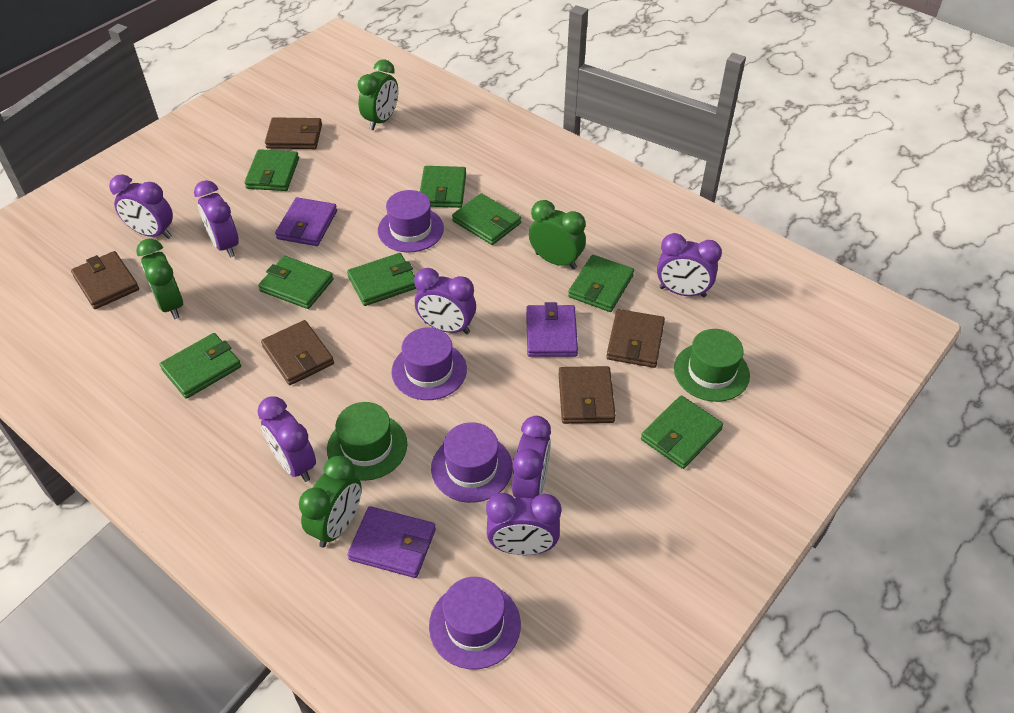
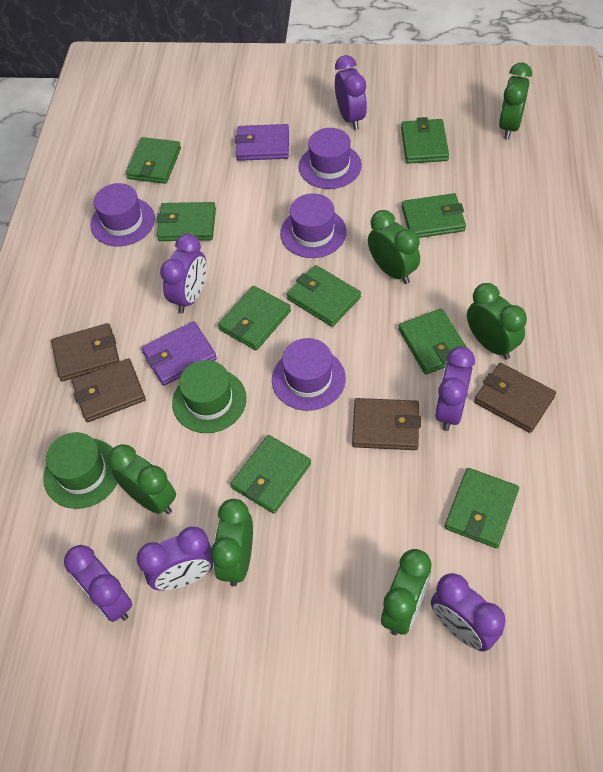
brown wallet: [71,251,139,309] [261,320,334,385] [265,117,322,149] [558,366,616,424] [606,309,665,368] = 5 -> [51,323,120,381] [72,359,146,422] [352,398,421,450] [474,363,556,433] = 4
green clock: [136,238,183,319] [299,456,362,548] [357,59,398,130] [529,200,586,269] = 4 -> [108,444,176,514] [211,499,253,586] [368,210,420,284] [381,549,432,635] [467,283,527,360] [499,63,532,139] = 6
green wallet: [159,333,241,399] [244,149,299,191] [258,256,334,309] [347,253,416,306] [420,166,466,208] [452,193,521,245] [568,255,634,312] [641,395,723,469] = 8 -> [126,137,181,184] [156,202,216,241] [218,286,291,350] [231,435,311,514] [287,265,361,327] [399,308,467,375] [401,117,449,164] [402,193,466,238] [445,468,519,548] = 9
purple clock: [109,174,173,239] [194,180,239,258] [257,396,316,482] [414,268,476,334] [486,493,561,555] [512,416,551,499] [657,233,722,297] = 7 -> [64,545,132,622] [136,527,213,591] [160,234,206,313] [335,55,367,130] [431,573,506,652] [435,346,475,431] = 6
purple wallet: [275,197,337,246] [347,506,436,578] [526,302,578,357] = 3 -> [141,321,217,386] [235,124,289,161] = 2

